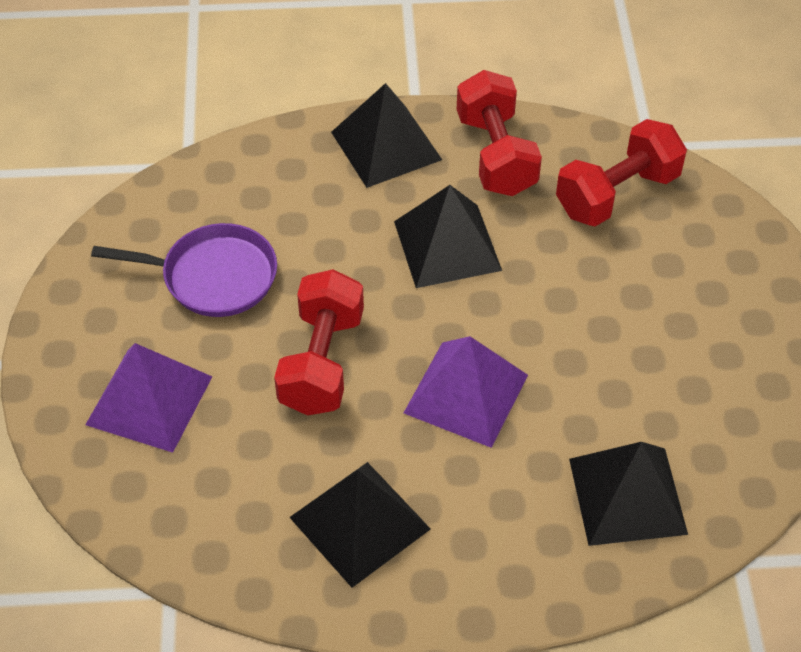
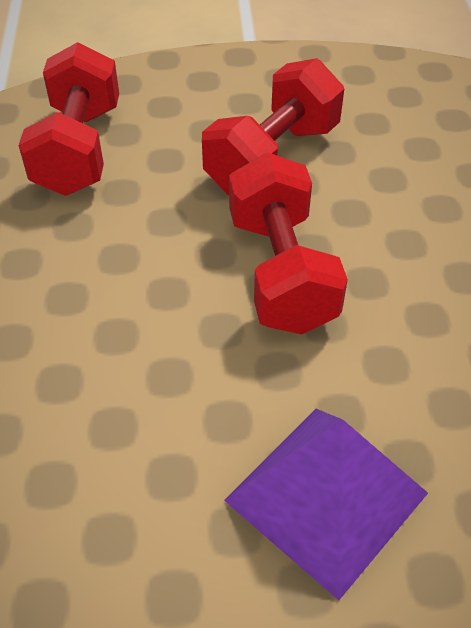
black pyramid: [289,462,431,588] [331,83,442,188] [394,185,502,288] [569,442,688,546] = 4 -> none = 0
purple pan: [91,223,277,317] = 1 -> none = 0
purple pyramid: [85,343,212,453] [404,336,528,448] = 2 -> [224,409,428,600] = 1

